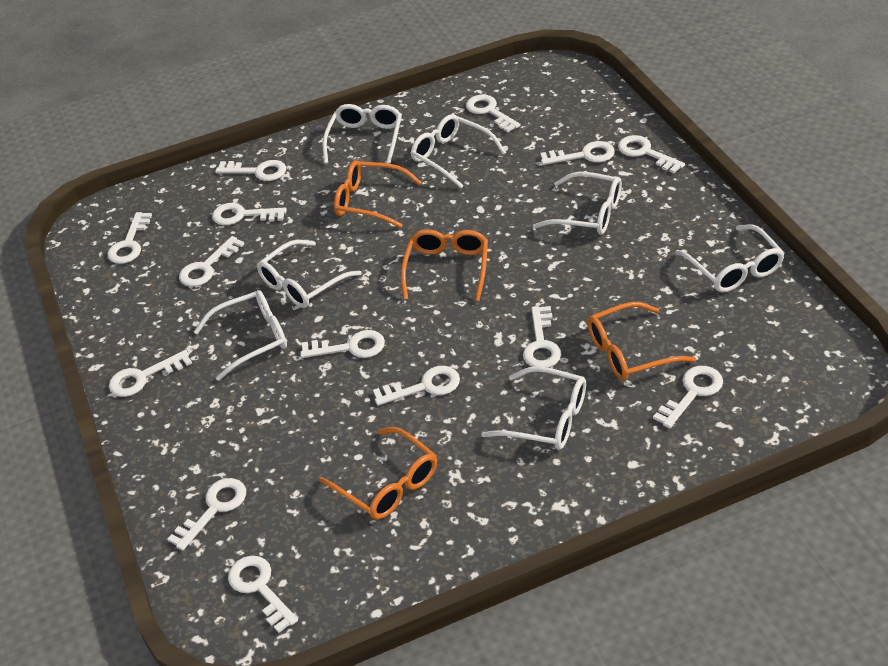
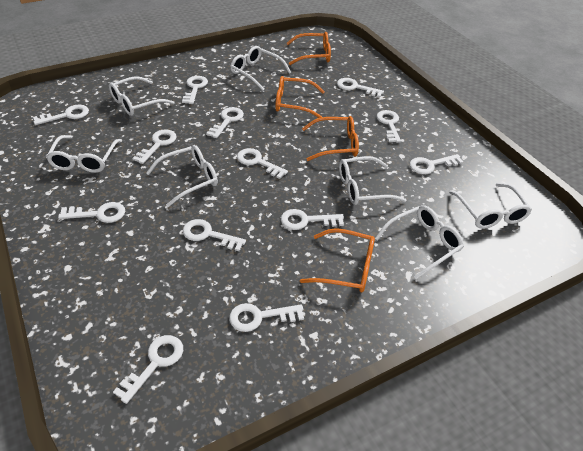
white key: [107,212,152,264] [109,350,192,397] [167,478,246,551] [179,236,244,287] [212,203,287,225] [215,160,286,181] [228,556,298,633] [300,330,385,358] [373,366,460,406] [466,95,521,132] [523,306,561,368] [540,141,615,165] [618,135,685,173] [653,366,723,428] = 14 -> [33,105,89,125] [58,202,125,223] [113,335,183,404] [132,129,177,164] [182,76,208,104] [183,219,246,251] [206,107,244,138] [229,303,304,332] [237,148,288,179] [281,209,344,230] [337,78,384,97] [376,110,401,143] [410,154,464,174] = 13

